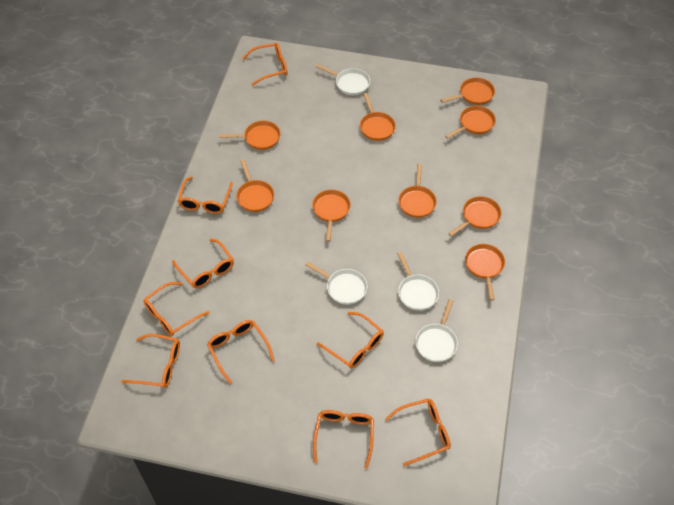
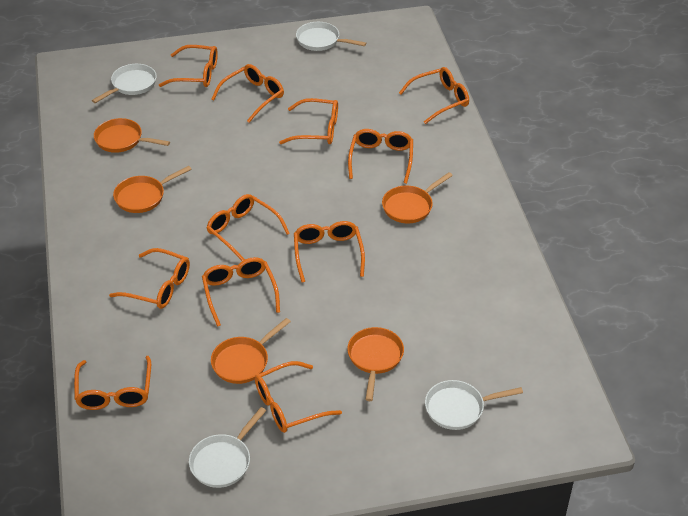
orange glasses: [121,334,180,388] [143,282,209,336] [172,239,234,288] [178,176,233,214] [207,320,274,384] [242,43,288,86] [313,410,374,469] [317,312,384,369] [385,398,451,466] = 9 -> [74,356,151,410] [109,248,190,309] [159,45,218,87] [202,257,280,327] [207,194,290,261] [211,64,284,123] [255,361,342,433] [279,98,338,144] [294,221,365,283] [348,129,413,184] [399,67,469,124] = 11
orange pan: [219,121,280,150] [236,160,274,212] [312,190,350,242] [360,93,396,141] [398,164,437,218] [440,78,495,105] [445,106,496,139] [448,196,501,236] [465,244,505,301] = 9 -> [94,118,170,153] [113,166,191,213] [211,318,291,384] [347,327,404,401] [382,172,453,224] = 5

